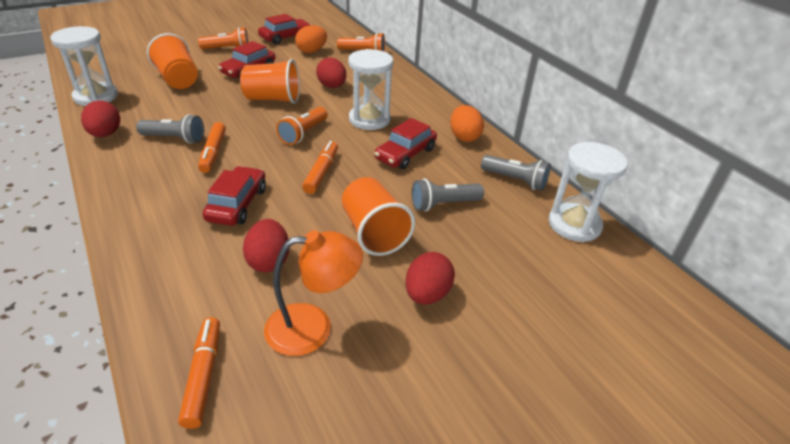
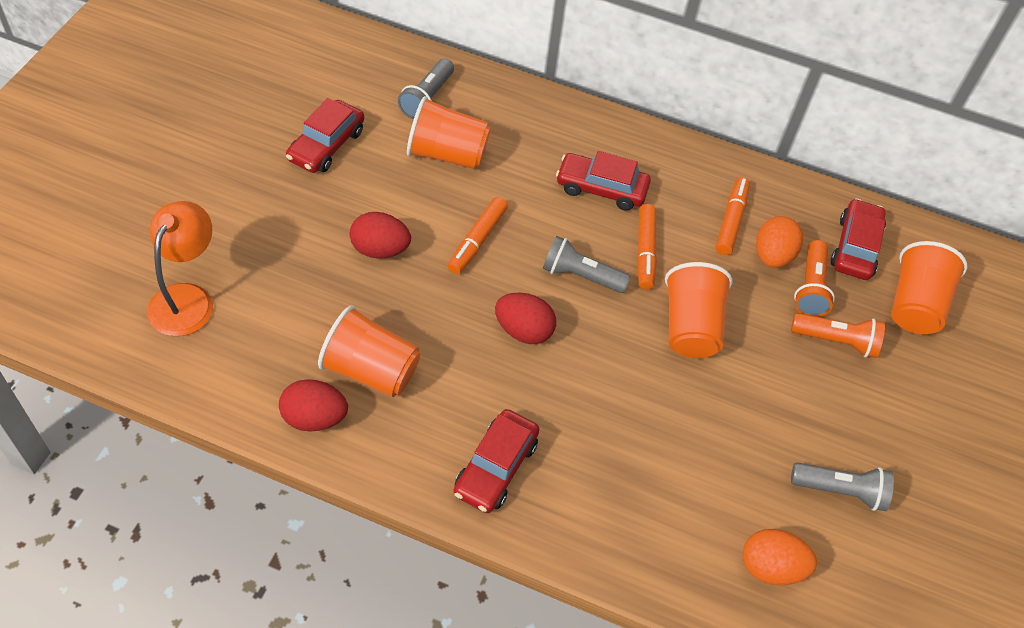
orange cup: [147,33,198,89] [240,59,300,104] [342,177,415,256] = 3 -> [318,305,420,397] [407,96,491,169] [665,262,733,358] [891,241,968,334] = 4
orange flashlight: [198,27,249,49] [276,107,328,145] [337,33,385,52] = 3 -> [791,313,885,358] [794,240,835,317] = 2
red egg: [81,100,120,137] [243,219,289,273] [316,58,346,88] [405,252,455,305] = 4 -> [279,379,348,432] [350,212,411,259] [495,292,556,344] = 3
white hourglass: [50,26,118,106] [348,49,393,130] [548,142,628,242] = 3 -> none = 0

